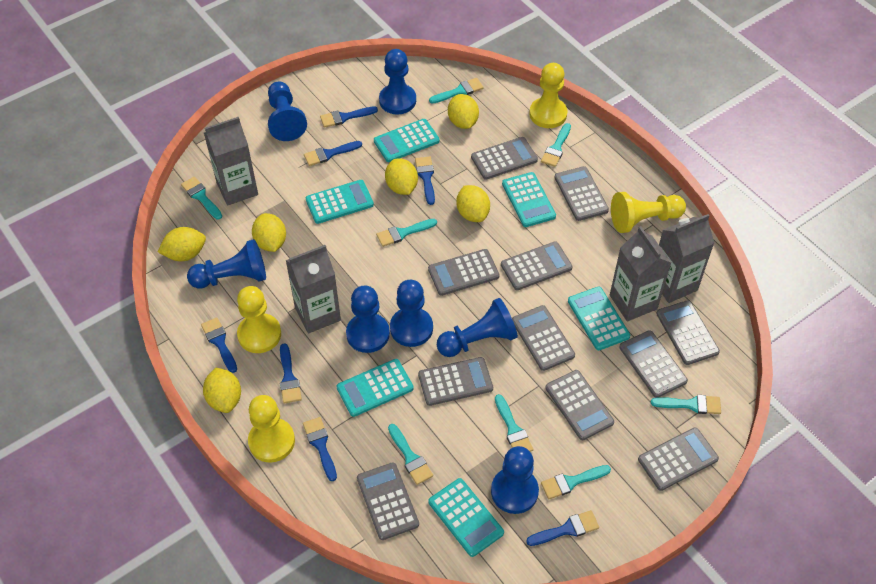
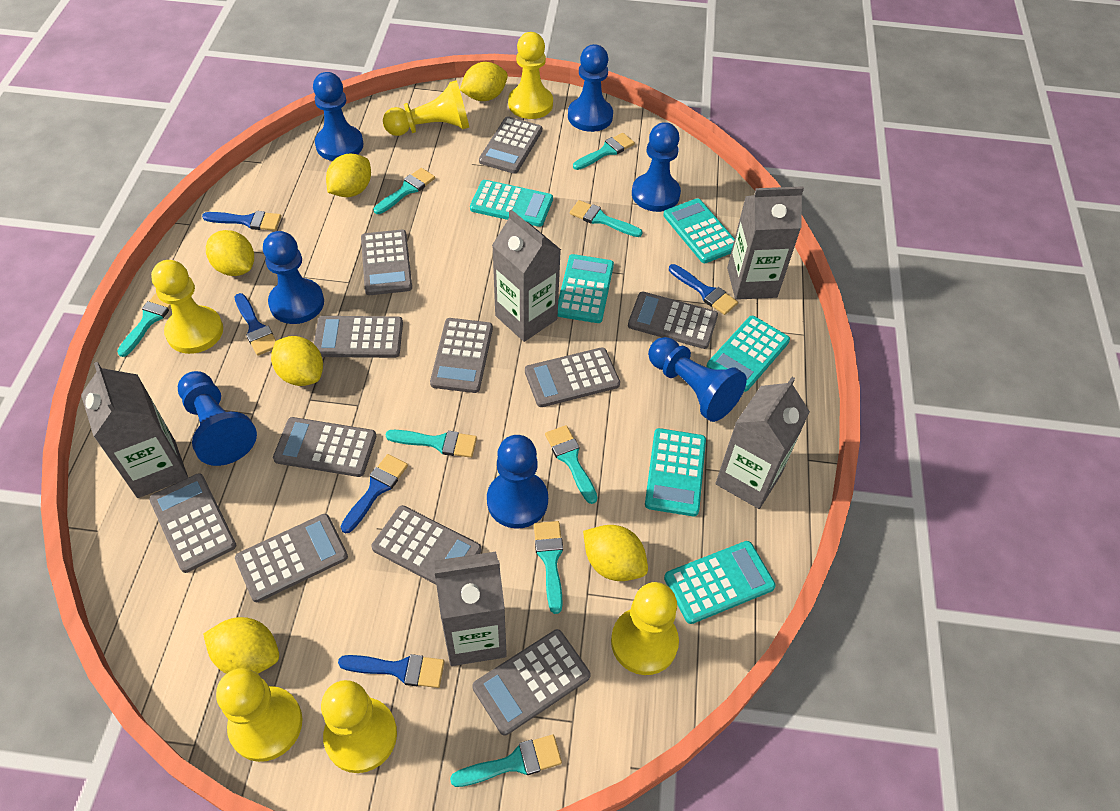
blue brush: [201,317,237,373] [280,344,302,404] [303,417,337,481] [304,141,362,166] [320,106,378,128] [415,156,435,205] [526,510,599,546] = 7 -> [202,211,281,231] [235,293,276,356] [338,654,444,688] [340,454,408,533] [669,264,738,315] = 5
grey carton: [204,117,258,206] [286,245,341,333] [610,226,672,321] [659,214,714,303] = 4 -> [81,362,188,498] [434,552,507,666] [492,210,561,342] [715,377,810,509] [727,186,804,300] = 5
yellow pawn: [237,286,281,353] [248,395,295,463] [529,63,567,128] [611,192,686,233] = 4 -> [151,260,223,354] [216,668,303,762] [321,680,397,773] [383,80,469,136] [508,32,553,119] [611,582,679,675] = 6

